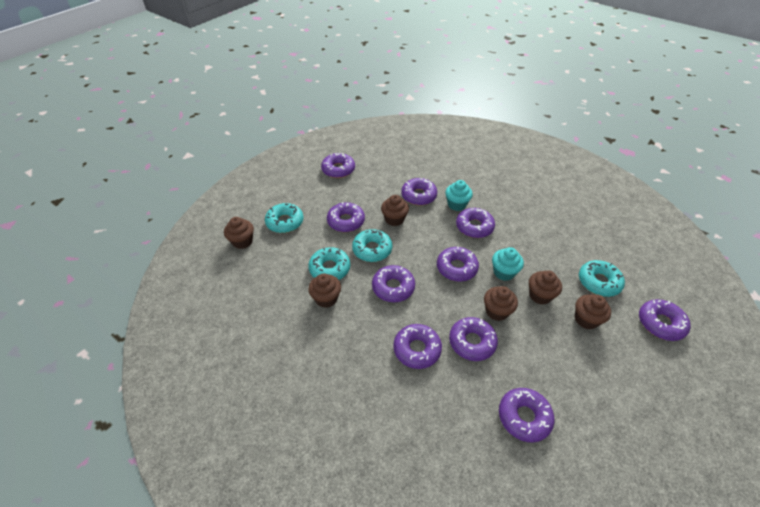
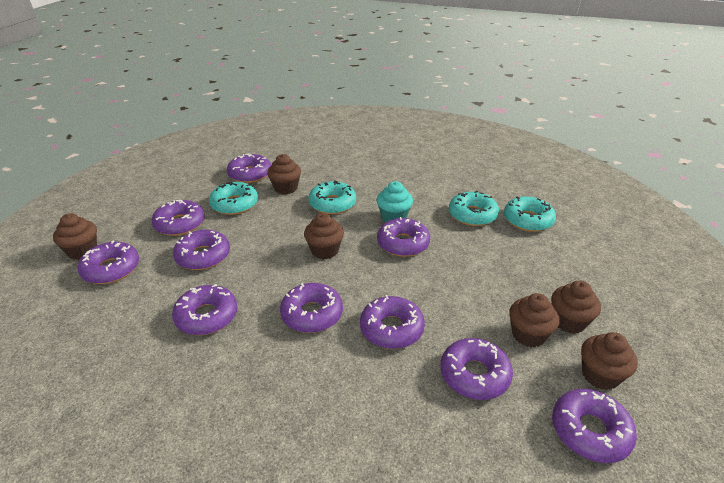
turquoise cupcake: [445,180,473,211] [492,247,524,281] = 2 -> [377,181,413,222] = 1

